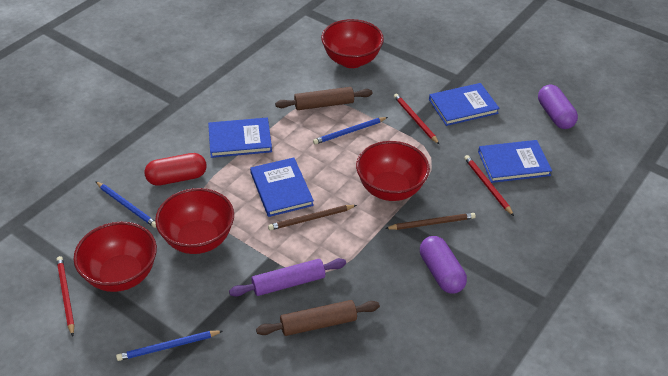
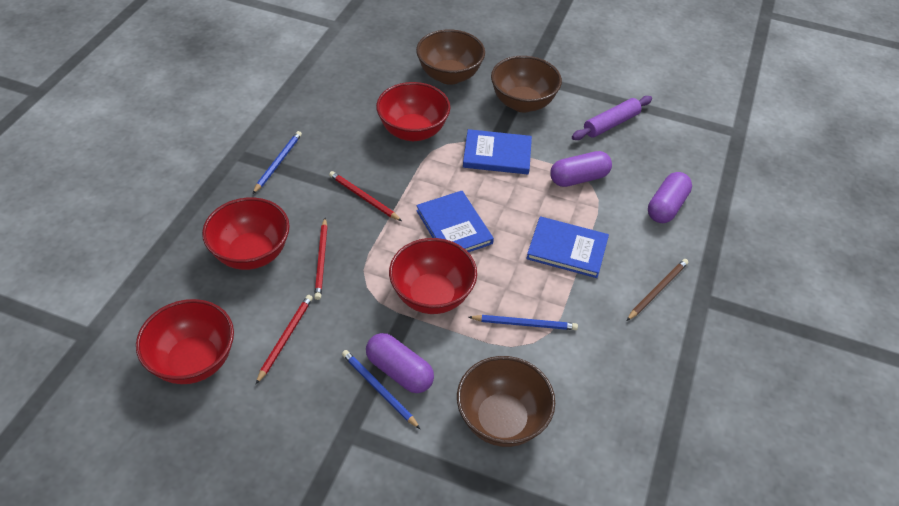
blue book: [208,118,272,158] [250,158,314,217] [429,83,500,126] [478,140,552,183] = 4 -> [416,191,494,252] [463,129,532,174] [526,216,609,278] = 3
brown bowl: none = 0 -> [416,29,485,85] [457,356,555,447] [491,56,562,113] = 3
brown pencil: [268,205,357,230] [385,213,476,230] = 2 -> [627,259,688,321] = 1
brown rolling pin: [256,300,380,336] [275,87,372,110] = 2 -> none = 0
purple capsule: [420,236,467,294] [538,85,578,129] = 2 -> [366,333,434,393] [550,151,612,187] [648,172,692,223] = 3
red capsule: [144,153,207,186] = 1 -> none = 0

